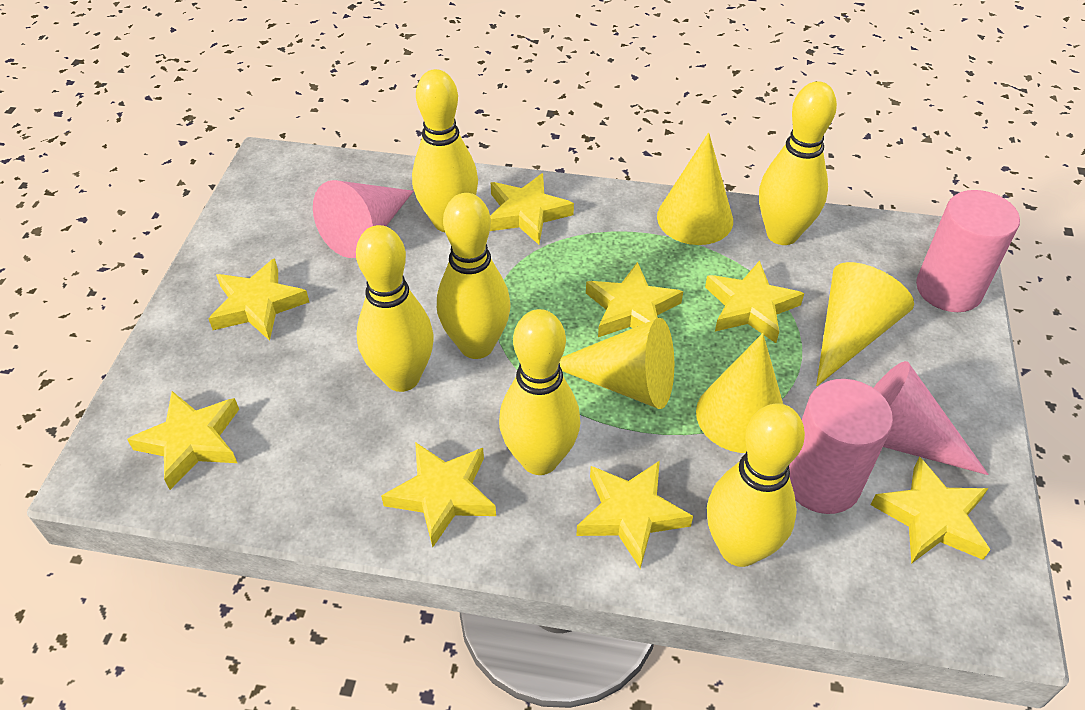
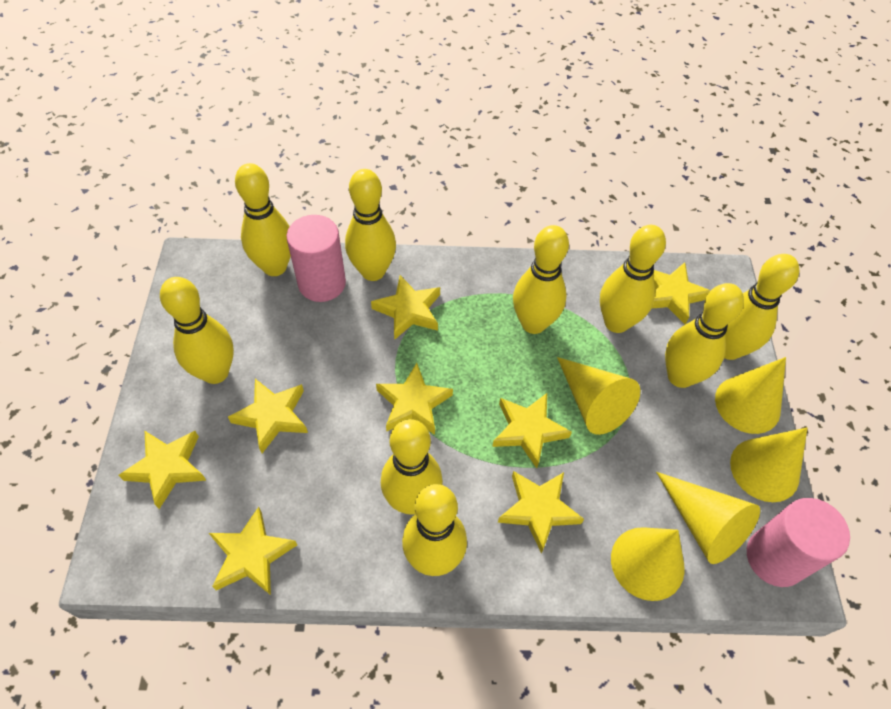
pink cone: [313,180,414,258] [873,361,989,475] = 2 -> none = 0
yellow bowling pin: [356,225,434,392] [412,69,478,232] [437,193,511,359] [499,309,580,475] [707,403,805,567] [759,81,837,245] = 6 -> [160,277,234,384] [235,163,291,276] [345,169,396,281] [381,419,443,515] [402,484,467,576] [513,225,569,334] [600,225,666,333] [665,283,744,388] [724,254,799,360] = 9
yellow cone: [559,318,674,409] [657,132,733,245] [696,333,783,453] [816,262,914,386] = 4 -> [557,357,640,435] [611,527,685,601] [656,472,760,564] [715,357,786,434] [730,428,807,502] = 5

